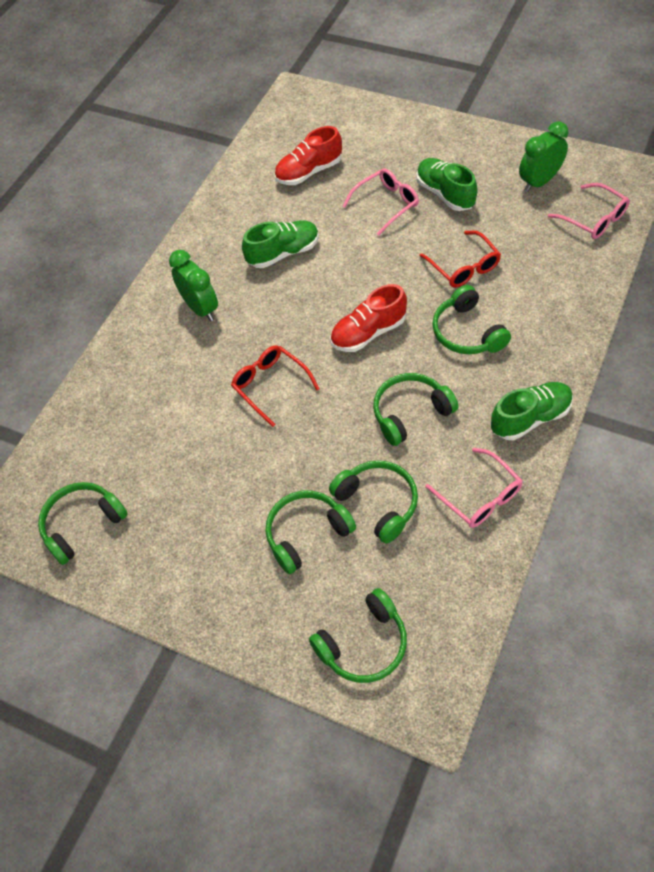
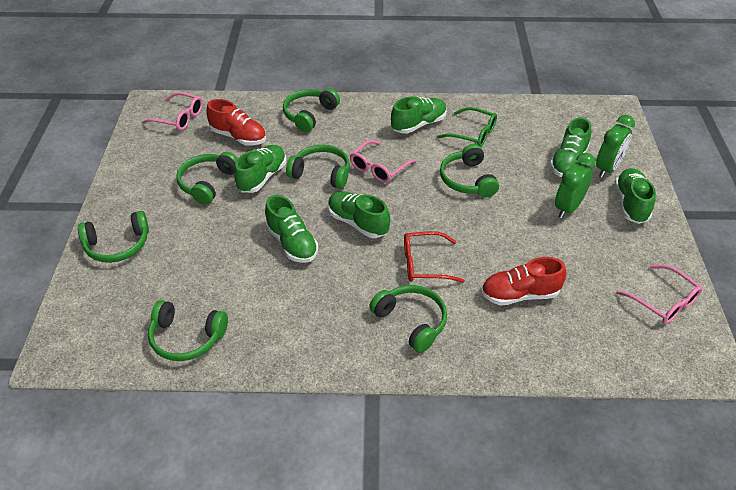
green glasses: none = 0 -> [437,107,497,147] = 1
green headphones: [38,482,128,565] [266,491,356,574] [309,588,407,683] [329,460,418,544] [373,373,458,446] [432,285,511,354] = 6 -> [78,211,149,263] [148,300,228,361] [176,152,238,205] [283,88,340,132] [286,145,350,189] [369,285,447,353] [440,144,499,198] = 7
green shoe: [242,220,319,268] [416,158,478,211] [491,382,573,441] = 3 -> [234,145,286,193] [265,195,318,263] [328,191,390,238] [391,96,447,134] [550,117,591,177] [615,168,656,224] = 6
red glasses: [231,345,320,427] [419,230,501,288] = 2 -> [404,231,465,283] = 1

